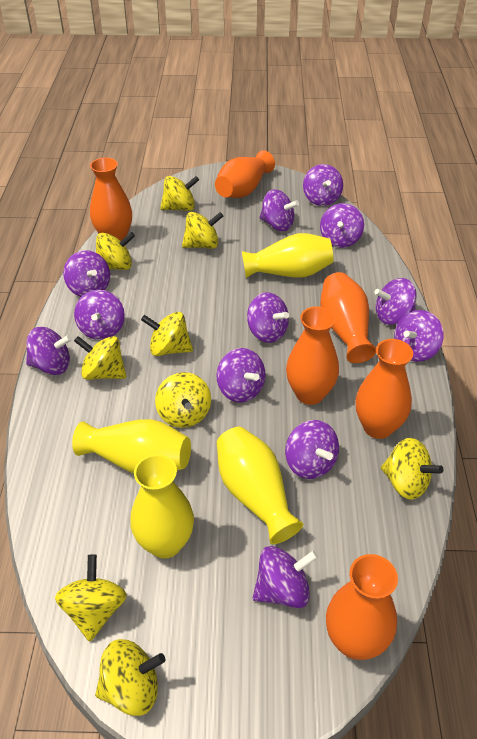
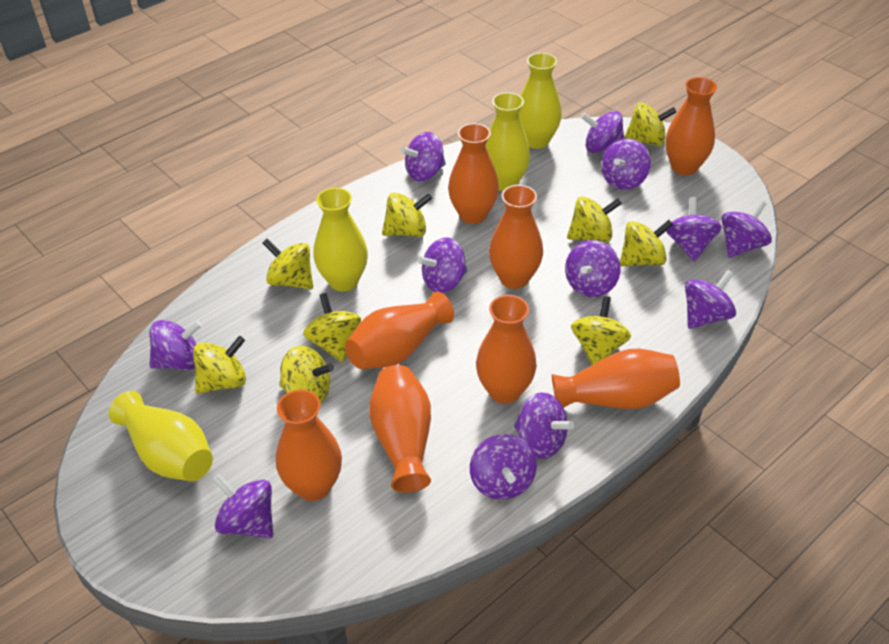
orange vase: [90,158,132,241] [215,150,275,198] [286,306,339,405] [320,272,376,363] [326,554,398,660] [356,339,413,439] = 6 -> [276,390,342,501] [345,291,454,369] [369,365,431,493] [448,123,499,224] [476,295,537,404] [489,185,543,289] [552,348,680,409] [665,77,717,175] = 8

